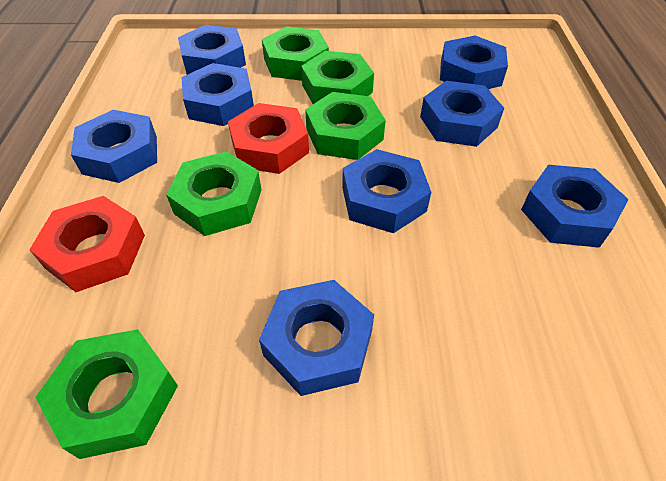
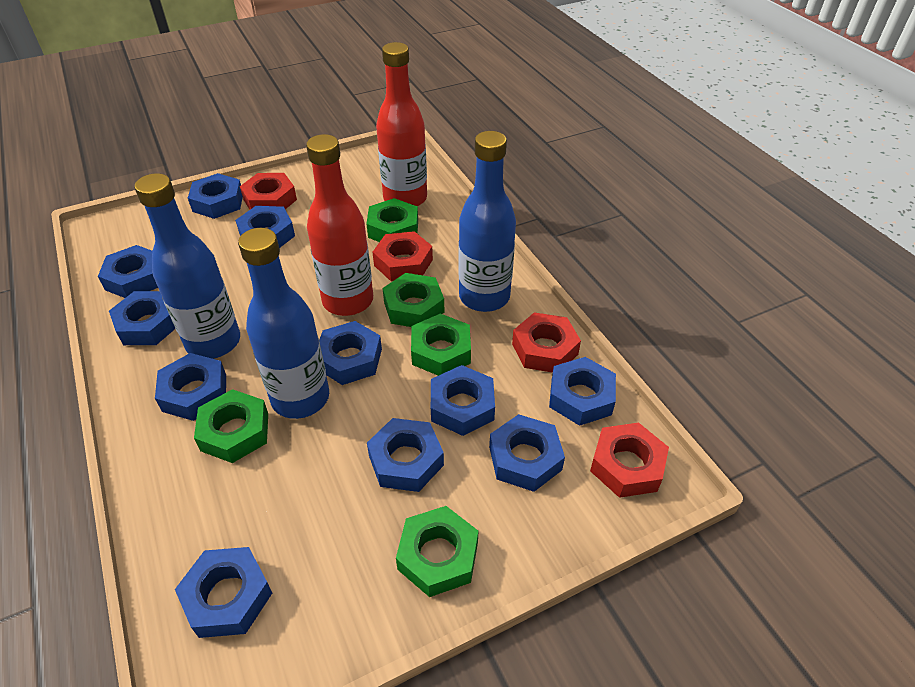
blue bottle: none = 0 -> [135,173,240,359] [238,228,329,419] [459,131,516,312] = 3
blue nut: [71,110,157,183] [178,25,246,75] [181,63,254,126] [259,280,374,396] [342,149,431,233] [420,81,504,147] [440,36,508,89] [521,165,629,248] = 8 -> [98,245,158,298] [109,291,175,345] [155,353,226,421] [175,547,272,638] [188,173,243,219] [235,206,295,248] [319,321,382,385] [367,418,444,492] [431,365,495,436] [489,414,565,492] [549,357,616,426] = 11
red bottle: none = 0 -> [306,134,373,316] [376,42,427,206] = 2
red nut: [29,196,145,292] [228,103,309,174] = 2 -> [240,173,297,209] [373,231,433,281] [512,312,581,373] [590,423,669,498] = 4

